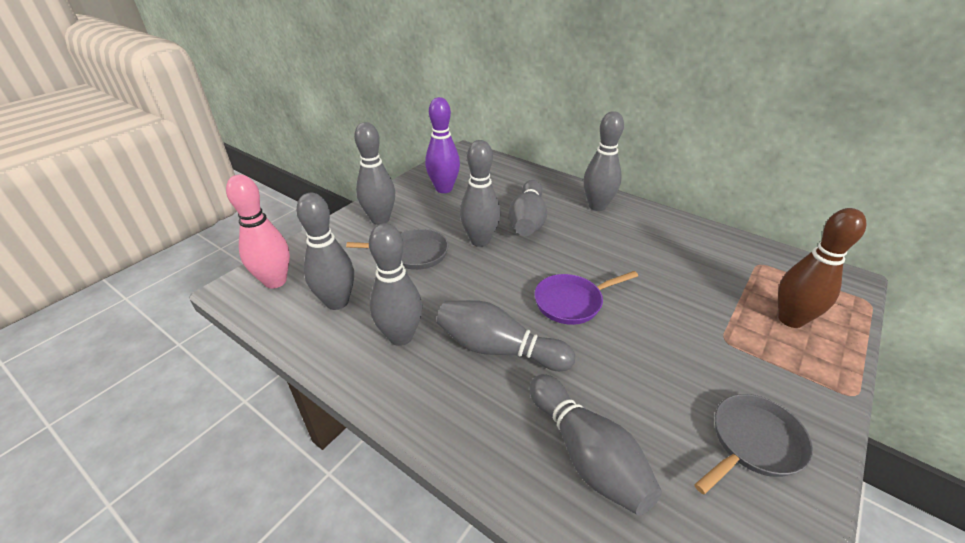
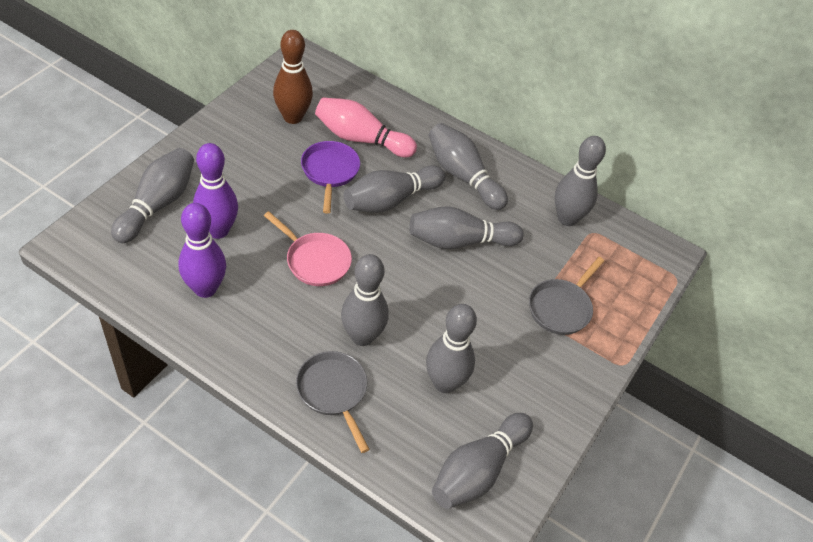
pink pan: none = 0 -> [264,211,352,286] = 1
purple bowling pin: [425,97,460,193] = 1 -> [178,203,226,298] [193,143,238,239] = 2

